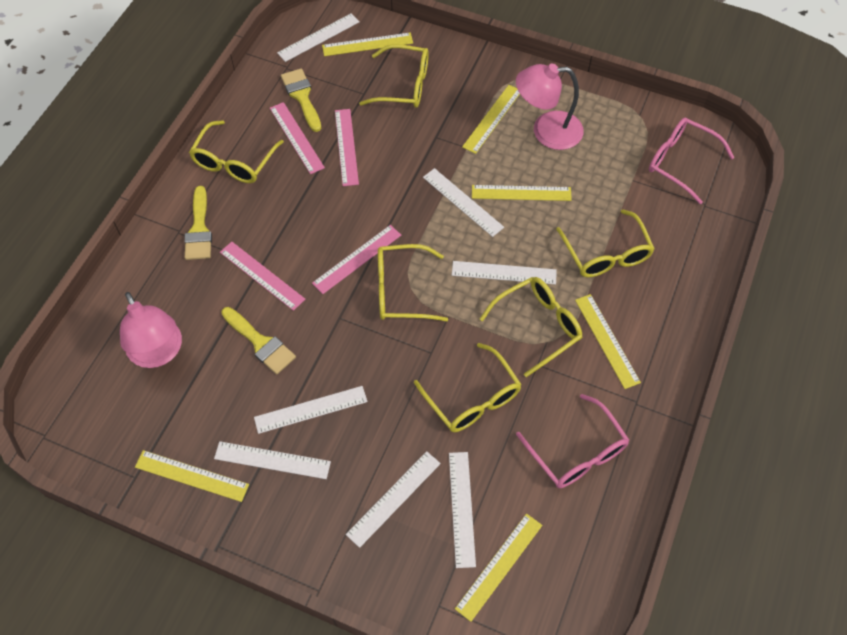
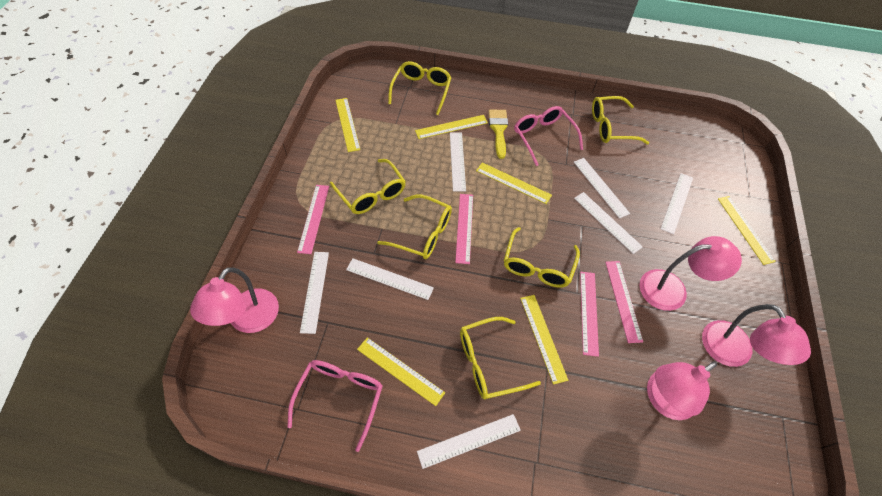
pink lamp: [120,292,182,368] [516,64,584,150] = 2 -> [190,267,279,333] [639,236,742,311] [647,361,717,420] [702,304,811,367] = 4
yellow brush: [184,186,212,260] [221,307,296,374] [281,68,321,132] = 3 -> [488,110,508,159] = 1

